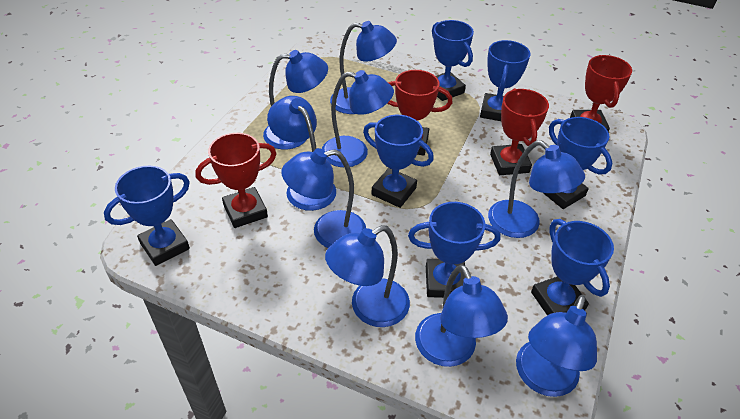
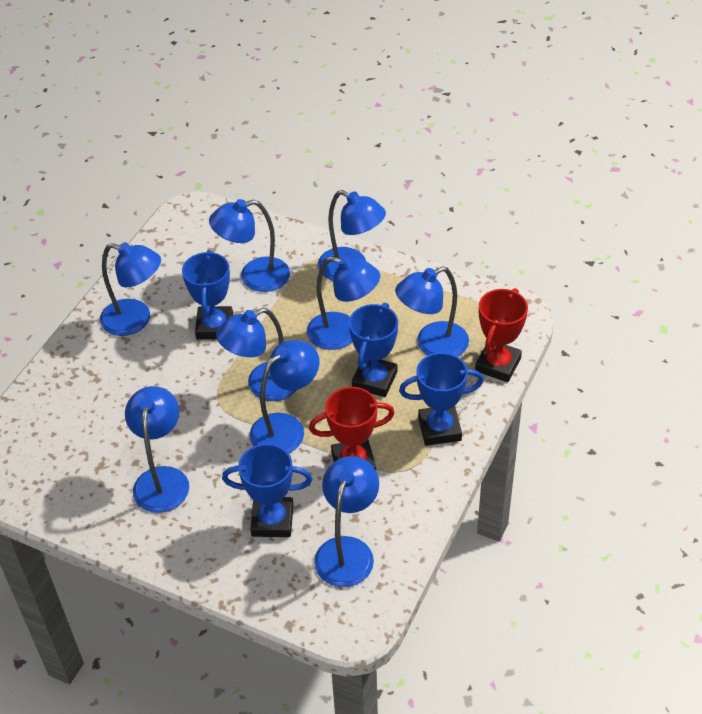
blue trophy: [104,166,190,266] [363,115,434,208] [408,202,501,298] [432,20,474,101] [480,40,530,121] [531,219,614,316] [543,117,612,209] = 7 -> [182,250,233,340] [222,444,312,537] [349,303,398,397] [399,352,484,446] = 4
red trophy: [195,133,277,228] [387,70,452,156] [490,88,549,175] [570,55,632,132] = 4 -> [309,387,395,470] [475,288,528,382] = 2

